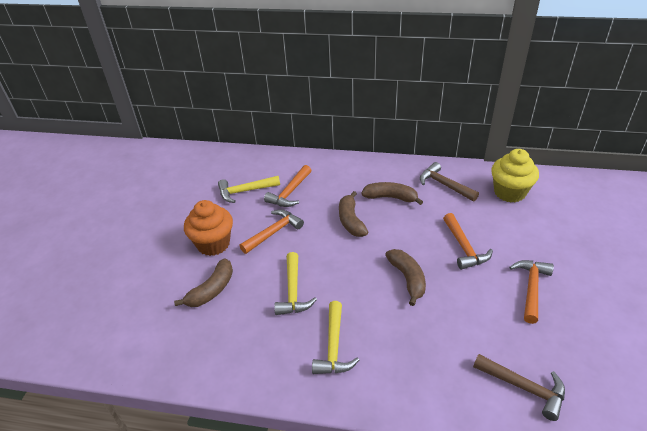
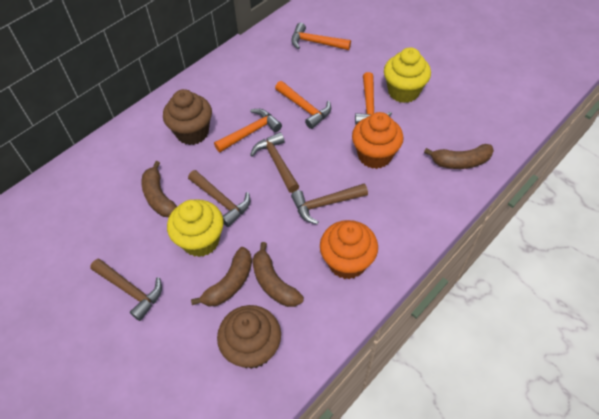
brown cupcake: none = 0 -> [163,89,212,145] [217,305,281,369] = 2
brown hammer: [420,162,479,201] [473,354,565,421] = 2 -> [90,258,162,321] [188,170,250,227] [250,132,300,193] [291,184,368,225] = 4
orange cupcake: [184,200,233,256] = 1 -> [320,220,378,279] [352,112,403,169] = 2
yellow cupcake: [491,149,539,202] = 1 -> [167,200,224,257] [384,47,431,103] = 2
yellow hammer: [218,176,280,203] [274,252,317,315] [312,301,359,374] = 3 -> none = 0

